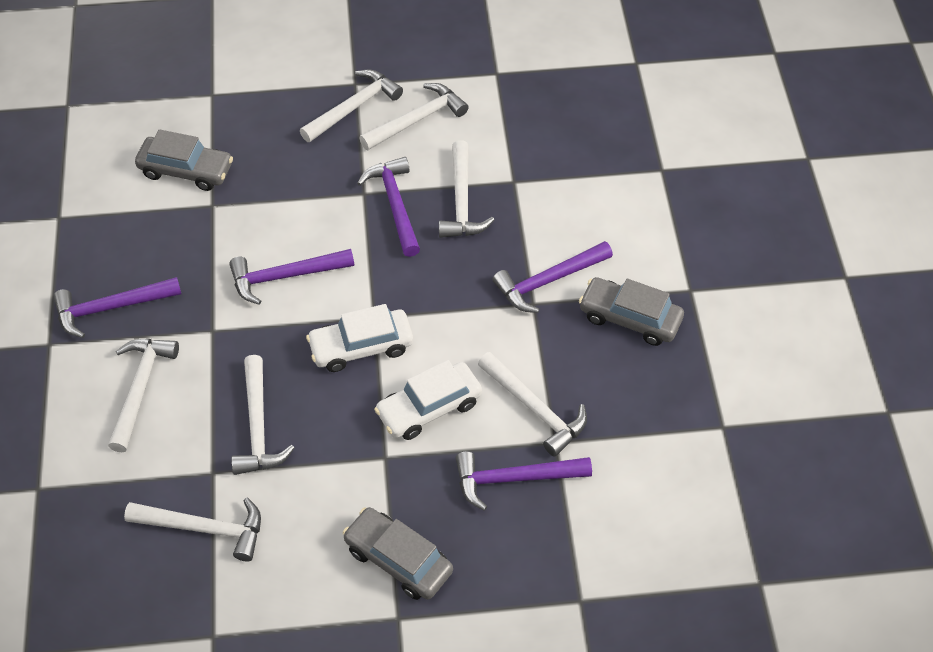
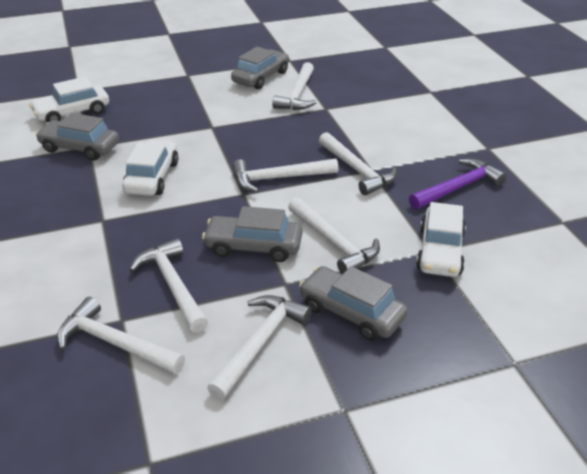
grey car: [135,129,233,191] [343,507,453,600] [579,277,684,346] = 3 -> [35,113,119,161] [202,206,302,262] [231,47,289,89] [299,266,408,341] = 4
purple hammer: [53,277,181,338] [229,249,354,305] [357,157,420,257] [456,451,592,511] [492,241,613,313] = 5 -> [409,159,506,209] = 1
white car: [306,304,413,372] [374,360,482,440] = 2 -> [29,77,109,123] [122,139,179,196] [416,202,466,277] = 3

